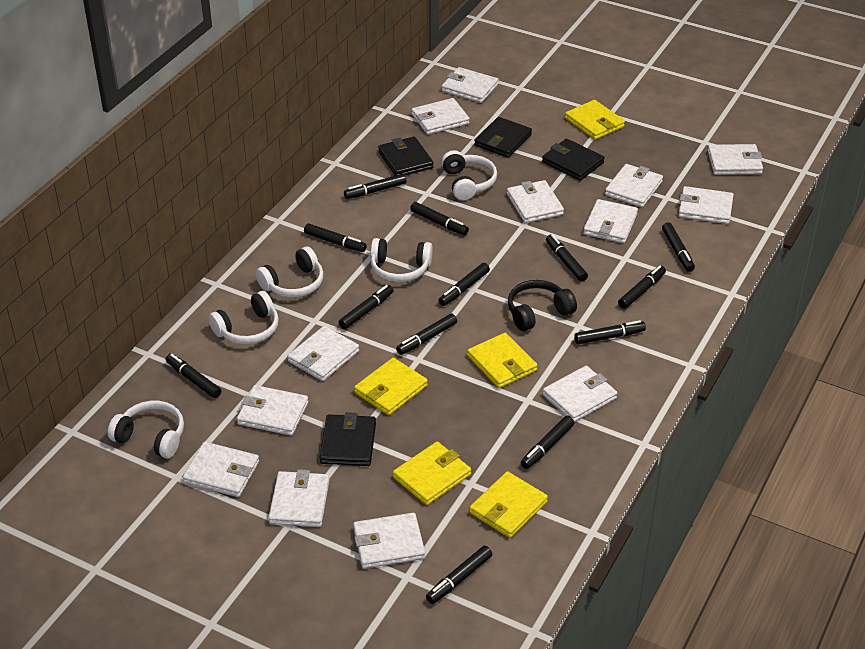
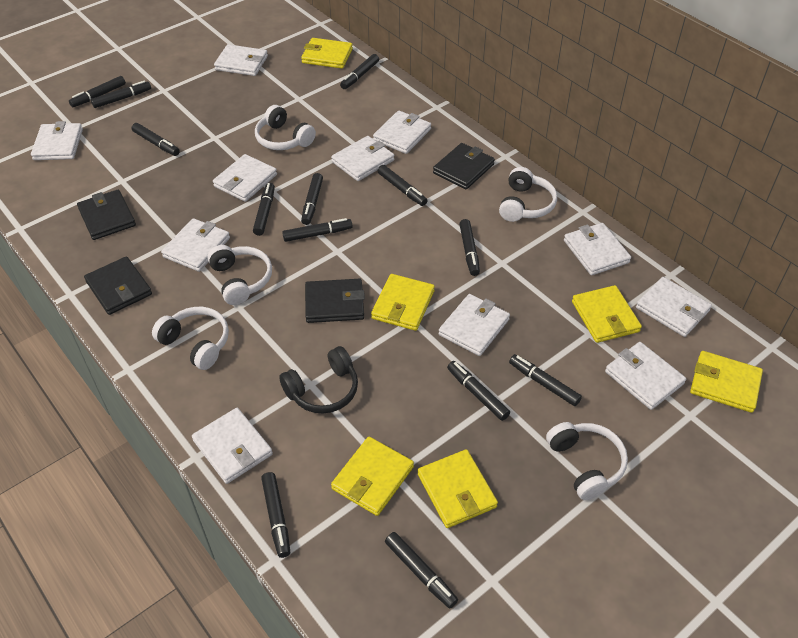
white wallet: [183,442,259,497] [237,385,308,436] [268,469,329,527] [288,326,359,381] [353,513,425,569] [412,98,470,135] [442,67,499,103] [507,180,564,223] [543,366,617,422] [583,199,638,243] [605,164,663,207] [678,186,734,224] [708,144,763,175] = 13 -> [31,121,83,160] [161,218,230,272] [192,408,273,484] [213,154,277,202] [214,44,268,76] [331,136,394,181] [373,110,431,154] [439,294,510,356] [564,223,631,275] [605,342,686,410] [636,277,712,337] = 11
yellow wallet: [354,358,428,415] [393,442,471,505] [467,333,538,388] [470,471,548,538] [565,100,625,140] = 5 -> [301,38,353,69] [331,437,414,516] [371,274,435,331] [418,449,498,528] [572,285,642,343] [690,351,763,413] = 6

